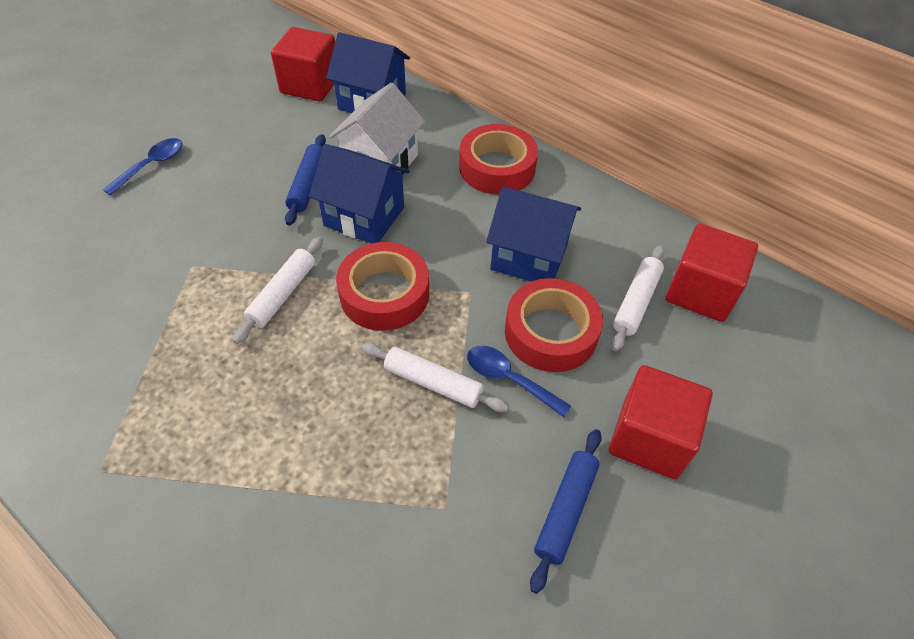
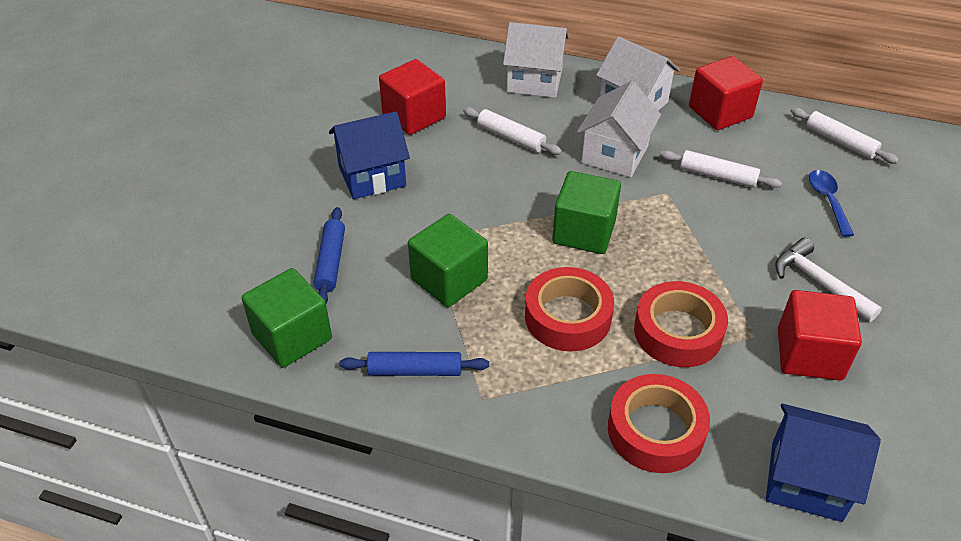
blue house: [309,144,410,244] [326,32,410,113] [486,186,581,282] = 3 -> [329,111,410,199] [766,404,881,522] = 2
blue spoon: [103,138,183,195] [467,346,571,417] = 2 -> [809,170,854,237] = 1
green cube: none = 0 -> [242,268,332,368] [408,214,488,307] [552,171,621,254] = 3
white hammer: none = 0 -> [775,238,882,322] = 1
white house: [329,83,425,175] = 1 -> [503,22,569,98] [577,81,661,178] [596,36,680,111] = 3

